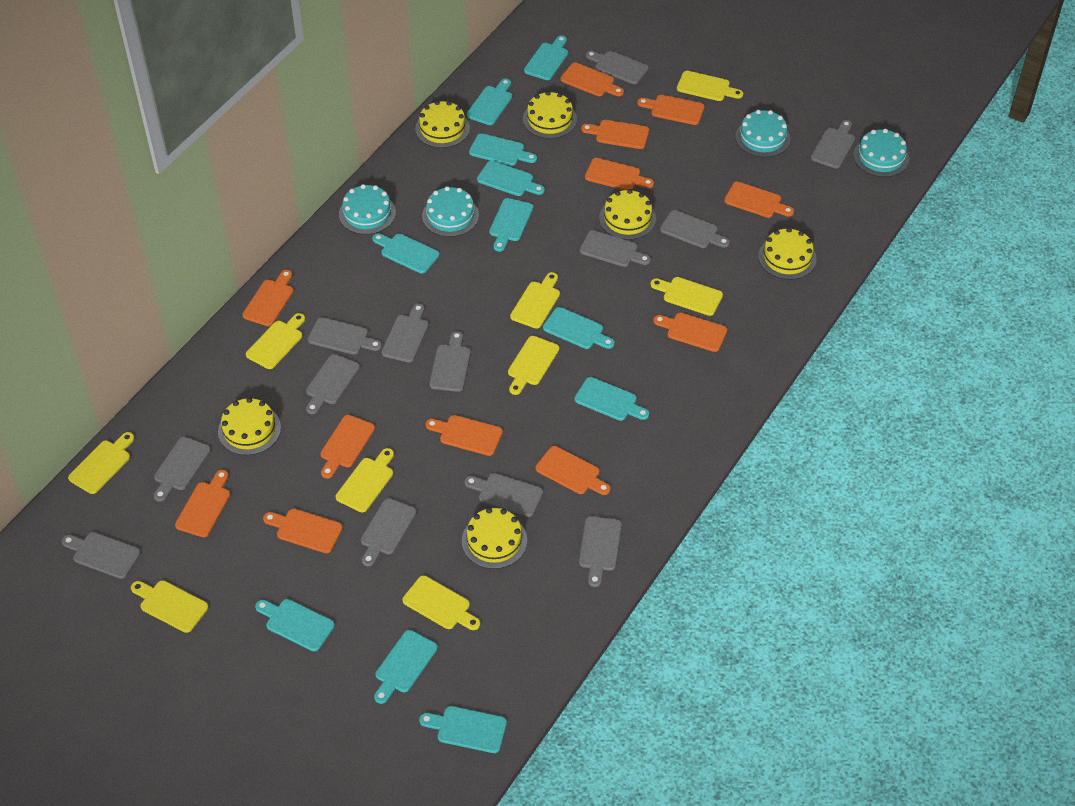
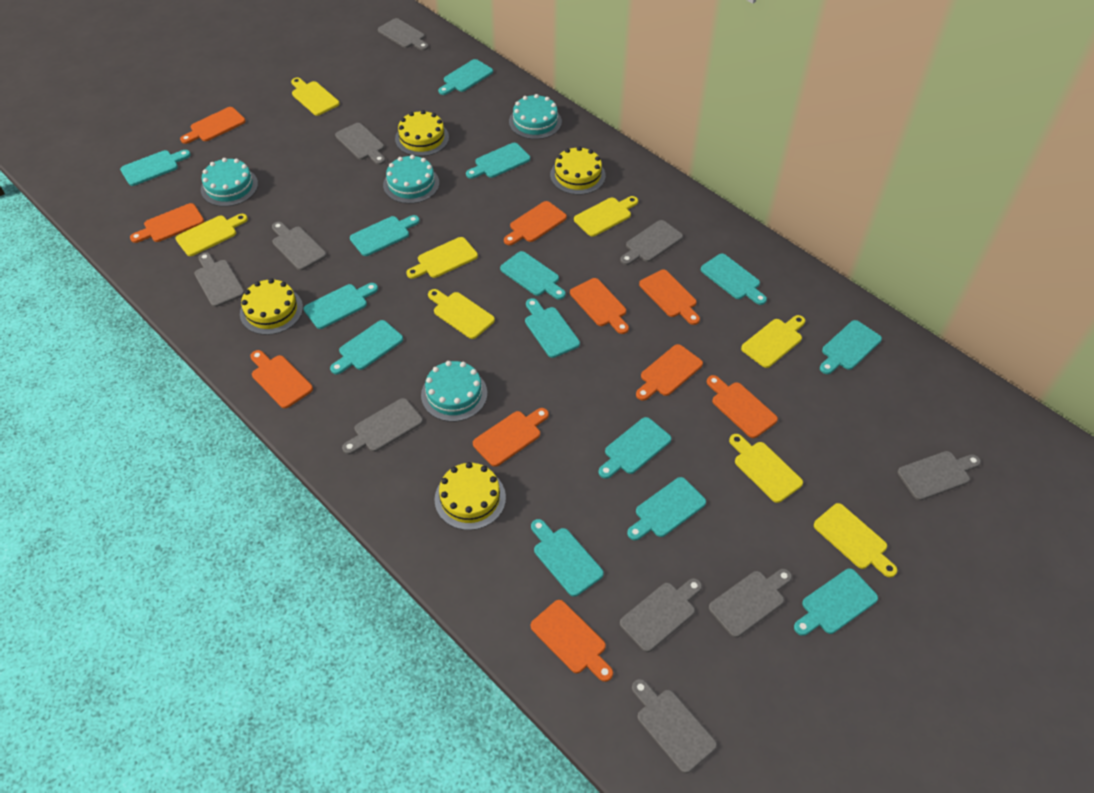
grey cutting board: [62,532,141,579] [154,437,211,502] [306,354,360,414] [308,317,382,355] [361,498,417,567] [381,303,429,363] [429,331,471,392] [464,473,543,517] [579,516,622,587] [580,230,651,267] [586,51,649,84] [660,210,730,248] [811,120,855,168] = 13 -> [195,252,244,307] [272,222,327,270] [335,123,385,165] [342,398,423,455] [378,18,429,51] [620,220,683,265] [620,578,702,652] [632,679,717,773] [709,569,792,638] [897,451,981,501] = 10
orange cutting board: [175,470,231,537] [242,270,294,326] [263,508,343,553] [320,415,375,479] [426,415,503,456] [536,446,611,495] [560,63,624,96] [581,120,649,149] [585,158,654,190] [637,95,705,125] [653,313,727,352] [724,181,794,218] = 12 -> [130,203,204,243] [180,107,246,144] [250,350,313,408] [473,408,549,467] [504,201,567,245] [531,600,613,682] [570,278,629,334] [636,344,703,401] [639,270,700,325] [707,375,778,438] = 10
turquoise cutting board: [255,599,335,651] [372,233,439,274] [374,630,438,704] [419,706,507,753] [467,78,512,125] [469,133,537,166] [477,161,545,196] [489,198,533,252] [524,35,569,80] [543,307,615,349] [574,377,650,421] = 11 -> [120,150,191,186] [304,283,378,329] [330,320,403,374] [350,215,420,256] [438,59,493,95] [466,143,530,179] [500,251,566,300] [525,298,580,358] [531,519,604,597] [598,417,671,479] [627,477,706,540] [701,254,767,305] [794,569,878,636] [820,320,882,374] = 14
yellow cake: [218,397,281,455] [415,101,470,148] [462,508,527,569] [523,91,577,139] [599,189,656,240] [758,228,817,280] = 6 -> [240,278,303,335] [395,110,449,156] [434,462,506,530] [550,146,606,195] = 4
yellow cutting board: [68,432,134,494] [131,581,208,633] [246,313,305,369] [336,448,394,512] [402,575,480,630] [508,336,559,395] [510,272,560,329] [650,277,723,316] [677,71,743,101] = 9 -> [175,214,248,256] [291,77,340,116] [406,237,478,279] [428,289,495,339] [574,196,638,237] [729,434,803,503] [741,315,805,368] [814,503,897,577] = 8

